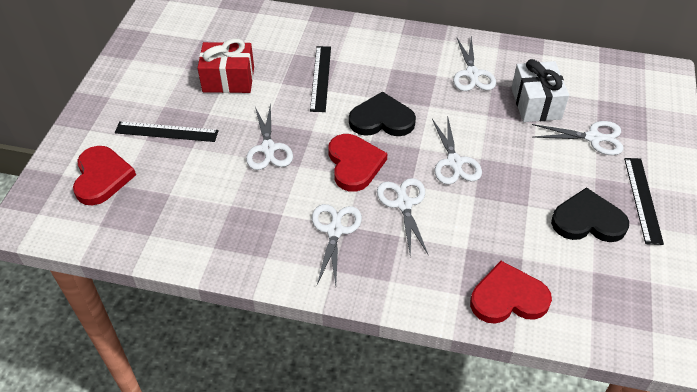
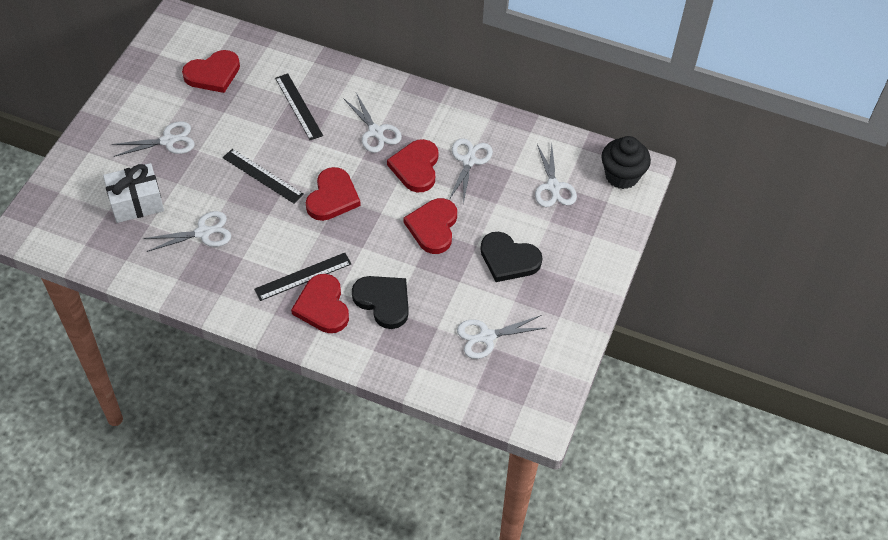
black cupcake: none = 0 -> [601,136,651,189] = 1
red gift: [197,38,254,93] = 1 -> none = 0
red heart: [73,146,136,205] [328,134,388,192] [470,261,552,324] = 3 -> [182,50,240,93] [291,274,349,333] [306,167,361,221] [387,139,438,192] [404,198,457,254] = 5

